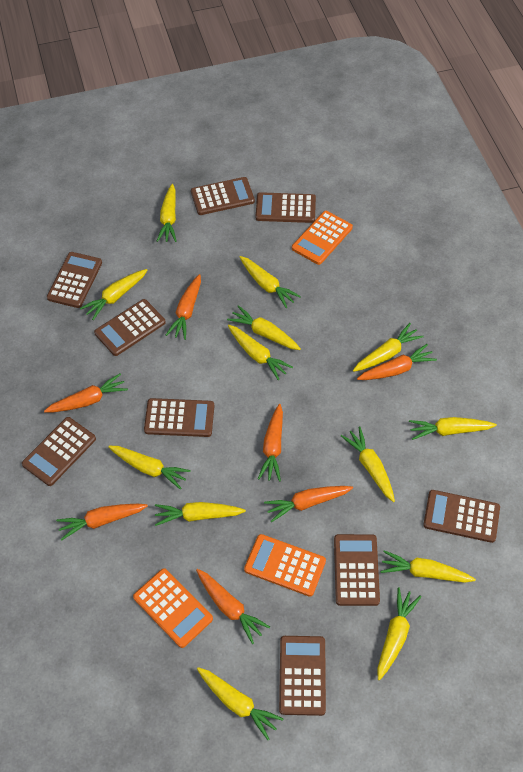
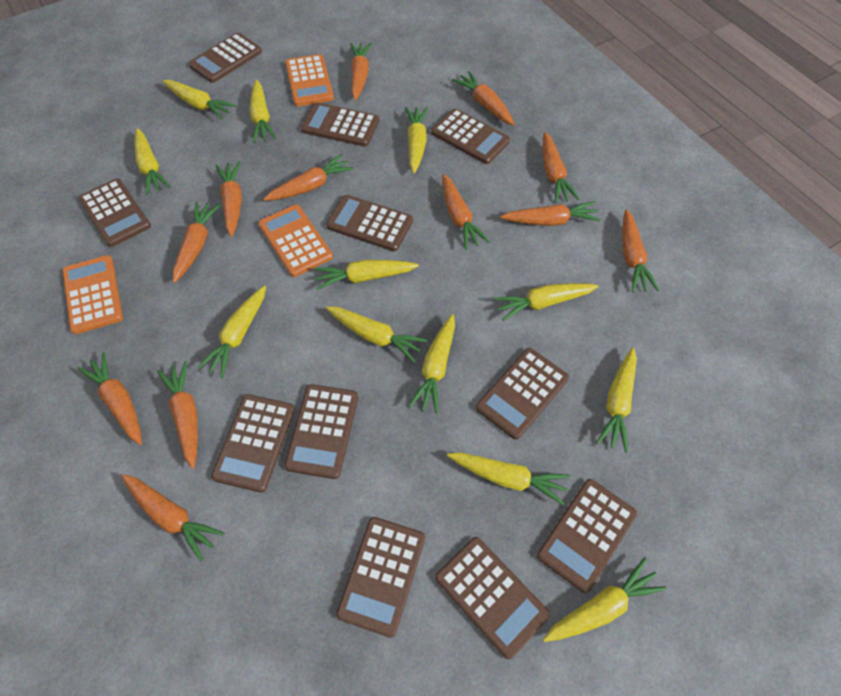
brown calculator: [22,417,96,486] [47,252,102,308] [94,299,166,356] [144,398,214,437] [191,177,255,215] [256,192,316,223] [279,636,326,716] [334,534,380,606] [423,490,500,543] = 9 -> [78,179,151,247] [189,33,262,83] [211,394,295,493] [284,384,358,479] [301,102,379,147] [326,195,413,251] [336,517,425,638] [431,108,510,164] [435,537,550,659] [476,348,569,440] [537,479,637,593] = 11
orange carrot: [44,373,128,413] [56,504,148,540] [166,274,201,340] [196,569,270,644] [258,404,283,482] [264,486,353,522] [357,344,437,380] = 7 -> [77,352,142,445] [121,474,224,561] [157,361,198,469] [173,201,220,283] [216,161,242,237] [263,154,354,201] [350,43,372,101] [442,174,490,250] [452,71,515,126] [500,201,601,226] [543,132,580,203] [622,209,659,292] = 12
yellow carrot: [80,269,147,320] [108,446,191,489] [155,502,246,526] [157,184,176,242] [197,667,284,740] [227,305,301,350] [228,325,293,380] [240,256,301,308] [341,426,395,502] [353,323,424,372] [377,587,422,680] [380,550,476,583] [409,417,497,440] = 13 -> [134,128,171,195] [163,80,236,120] [197,286,266,378] [249,80,276,143] [314,260,419,290] [326,306,427,363] [405,107,428,174] [409,314,455,414] [447,453,570,506] [494,283,599,321] [543,558,667,642] [596,348,637,453] = 12

